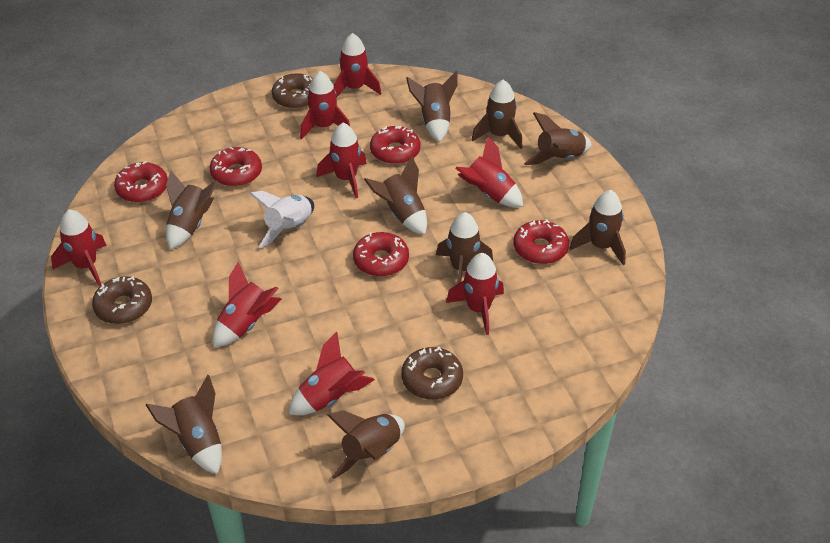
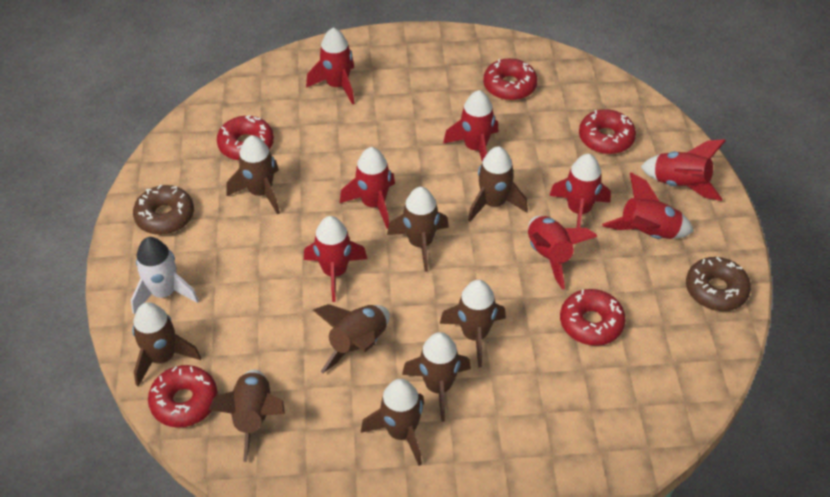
brown donut: [92,276,152,324] [272,73,312,109] [401,347,463,400] = 3 -> [133,185,194,235] [686,257,751,311] = 2

